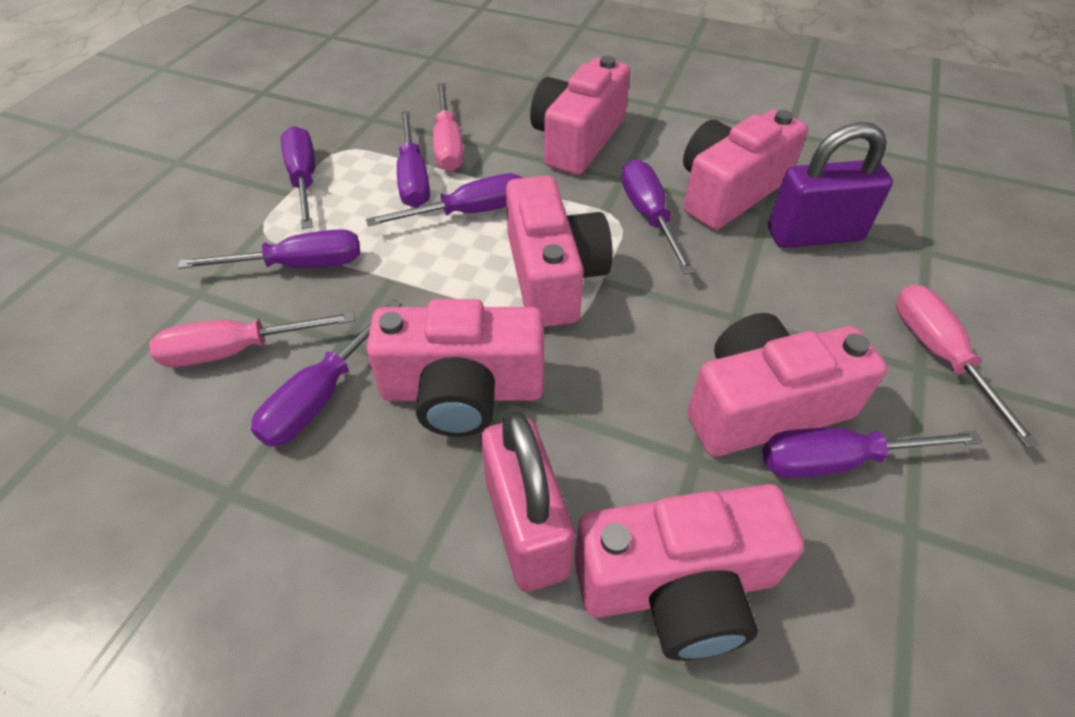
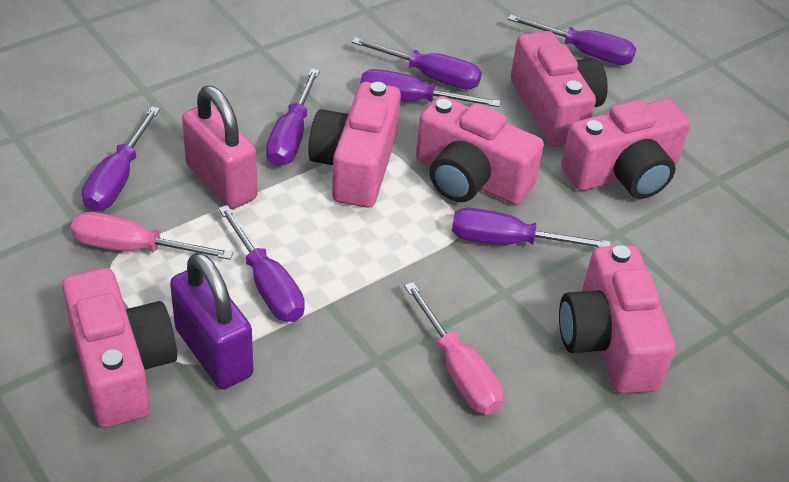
pink screwdriver: [149,312,355,367] [433,83,464,172] [896,284,1040,448] = 3 -> [71,212,233,260] [404,282,504,415] = 2

